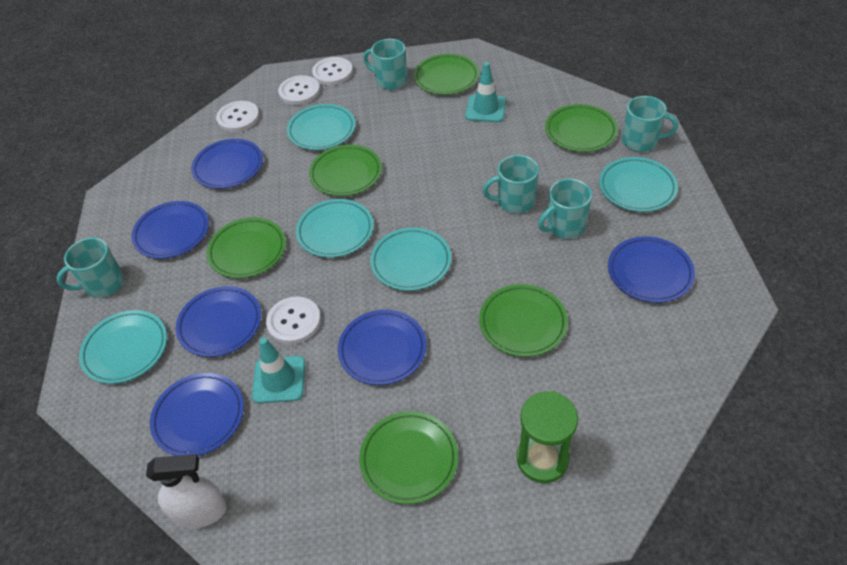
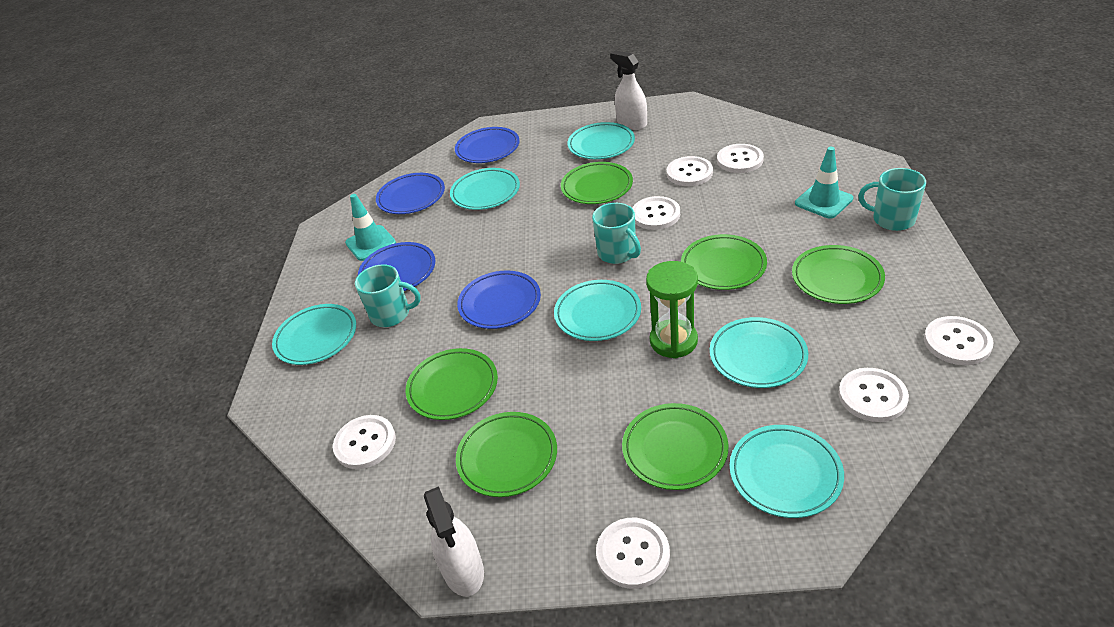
blue plate: [132,201,209,259] [150,373,244,456] [176,286,261,357] [191,139,263,189] [338,310,426,385] [608,236,695,303] = 6 -> [358,242,435,291] [376,173,445,214] [455,127,520,163] [457,270,541,329] = 4
turquoise mug: [56,238,124,298] [363,39,407,90] [483,155,539,213] [538,179,592,239] [622,96,678,152] = 5 -> [355,264,421,327] [592,203,641,264] [858,168,926,231] = 3
turquoise plate: [79,310,167,384] [287,104,355,150] [296,199,374,258] [370,228,451,291] [599,157,678,212] = 5 -> [272,304,356,365] [450,168,520,210] [554,280,641,341] [568,122,635,159] [710,317,808,388] [730,425,844,518] = 6
white button: [216,101,260,132] [266,296,321,344] [278,75,320,105] [312,57,353,85] = 4 -> [333,415,396,469] [596,518,670,589] [632,196,680,230] [666,156,713,186] [717,144,764,173] [839,368,909,422] [924,316,993,365] = 7
white spray bottle: [146,454,227,529] = 1 -> [424,486,484,596] [610,50,647,130] = 2

